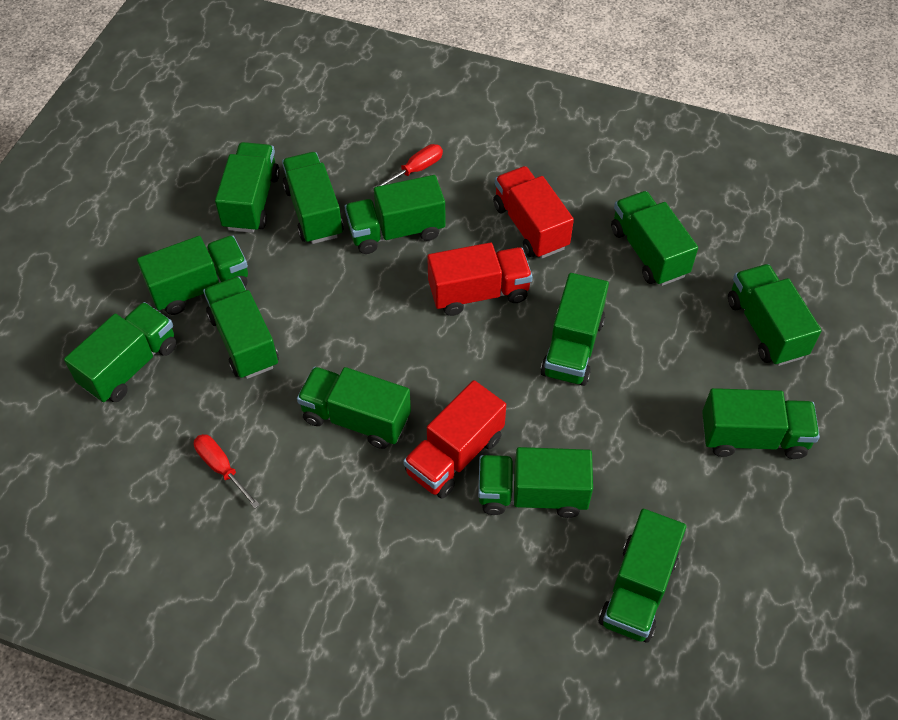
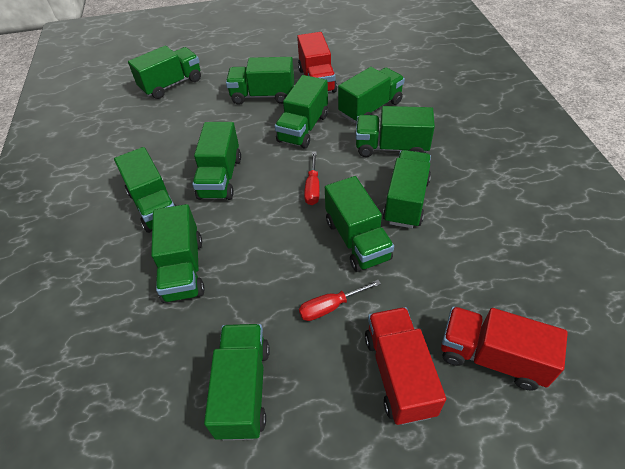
green truck: [64,302,177,402] [137,236,248,315] [203,277,279,379] [215,142,280,233] [282,152,344,244] [297,367,411,449] [345,175,445,254] [478,447,593,518] [540,273,609,386] [599,509,686,643] [611,191,698,286] [702,388,820,459] [728,264,822,366] = 13 -> [114,147,177,233] [128,46,201,99] [151,204,205,303] [192,122,241,200] [204,324,270,440] [226,57,294,105] [275,75,328,149] [325,176,394,272] [338,67,405,123] [356,106,435,157] [383,150,431,228] = 11

